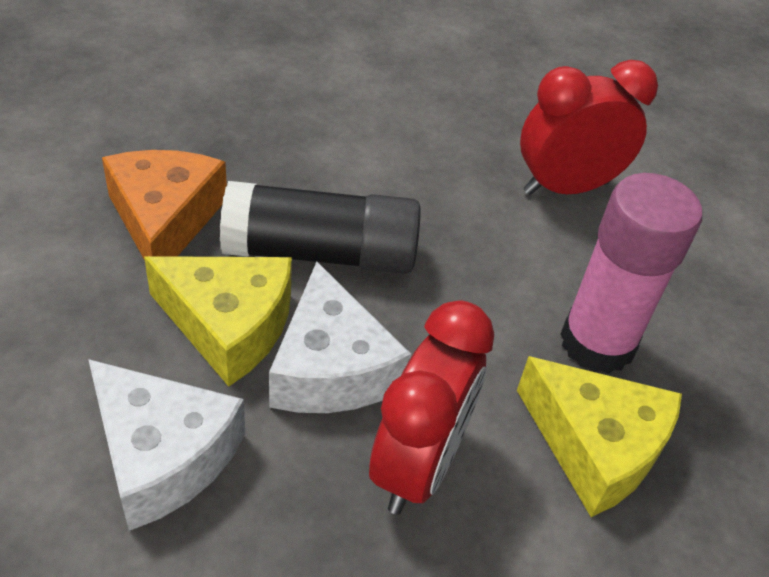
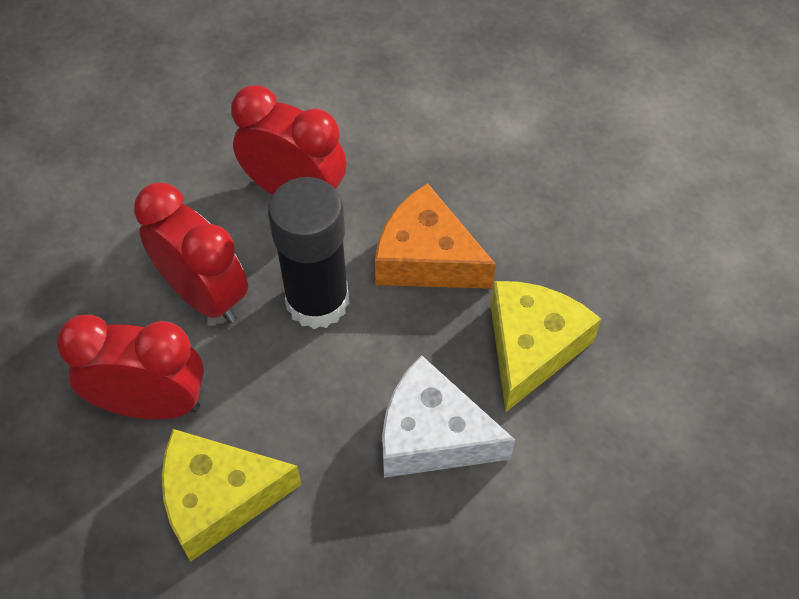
pink glue stick: [560,173,702,374] = 1 -> none = 0
red clock: [369,300,494,515] [520,60,658,195] = 2 -> [56,315,204,420] [134,183,248,323] [231,85,347,195] = 3
white cheese: [88,359,245,531] [269,262,411,413] = 2 -> [382,355,515,478] = 1

